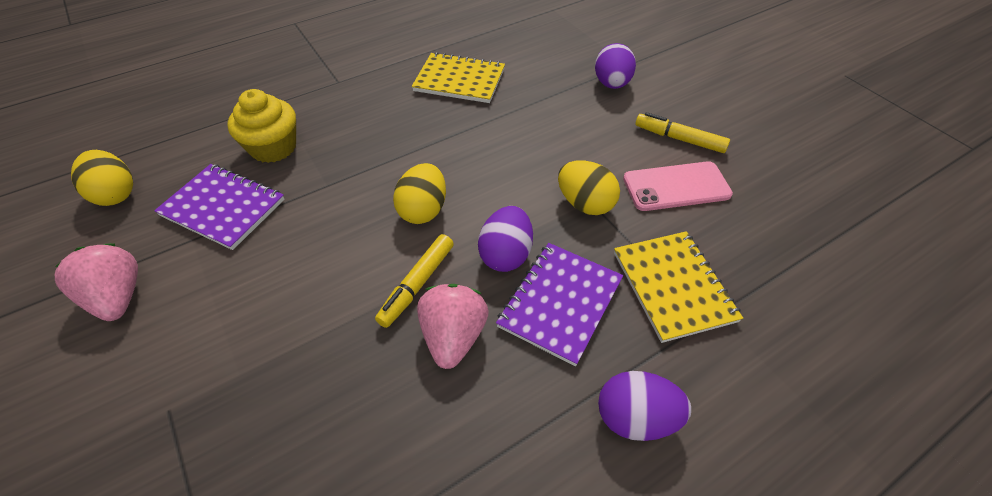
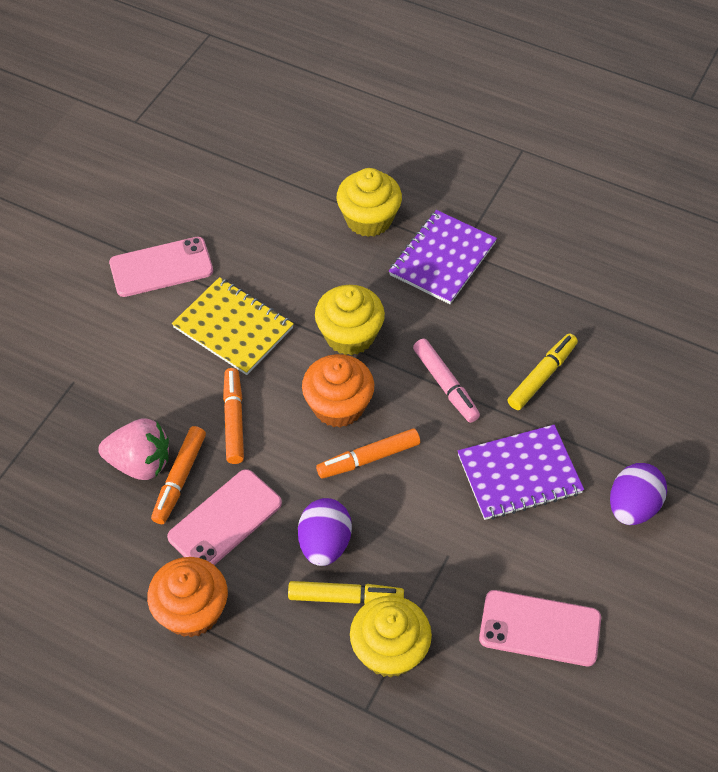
orange cupcake: none = 0 -> [147,557,228,637] [302,354,374,427] = 2
orange marker: none = 0 -> [151,426,206,524] [223,368,244,464] [316,429,420,479] = 3
pink marker: none = 0 -> [413,339,480,423] = 1
pink phone: [623,161,733,211] = 1 -> [109,237,213,297] [167,469,282,565] [479,590,601,666] = 3
pink strawberry: [55,243,138,321] [417,284,489,369] = 2 -> [98,418,169,480] = 1
purple egg: [478,206,533,272] [595,43,636,89] [598,371,691,441] = 3 -> [298,498,352,566] [610,463,667,525] = 2
yellow cupcake: [227,89,296,163] = 1 -> [315,285,385,356] [337,168,402,237] [350,596,432,678] = 3
yellow egg: [71,150,133,206] [393,163,446,224] [558,160,620,215] = 3 -> none = 0
yellow notebook: [412,52,505,103] [614,231,743,343] = 2 -> [172,277,294,375] = 1

